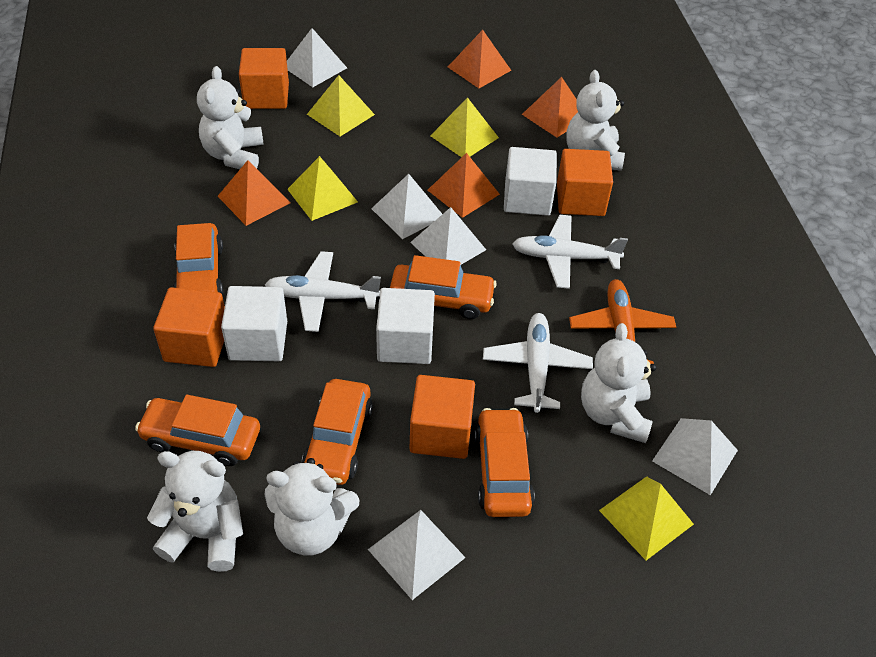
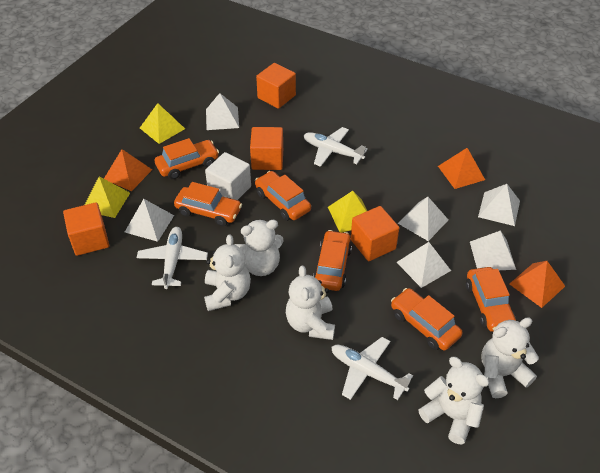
orange car: [135,395,260,466] [173,223,223,294] [302,379,373,485] [390,255,497,319] [474,408,535,517] = 5 -> [155,138,219,179] [174,182,242,226] [255,171,311,221] [313,230,352,291] [391,288,463,351] [466,267,516,332] = 6
orange plane: [569,279,676,364] = 1 -> none = 0
orange pyramid: [218,160,290,226] [428,153,500,218] [448,30,511,88] [522,77,578,138] = 4 -> [104,149,152,191] [438,148,485,189] [510,261,565,308] = 3
white cube: [221,286,287,361] [376,288,435,364] [504,147,557,216] = 3 -> [205,152,251,200] = 1
white pyramid: [287,28,347,87] [368,510,466,600] [371,174,442,239] [410,207,486,265] [652,418,738,495] = 5 -> [125,199,174,242] [206,93,239,130] [397,242,451,288] [398,197,448,241] [470,231,516,270] [478,184,520,226] = 6
yellow pyramid: [287,156,358,221] [307,75,375,136] [430,97,499,157] [599,476,694,560] = 4 -> [85,176,130,218] [140,103,185,144] [328,191,367,233] = 3

